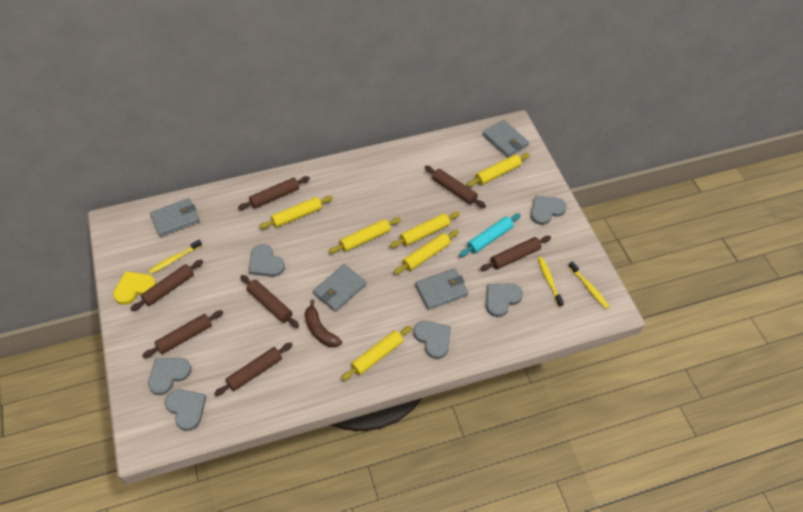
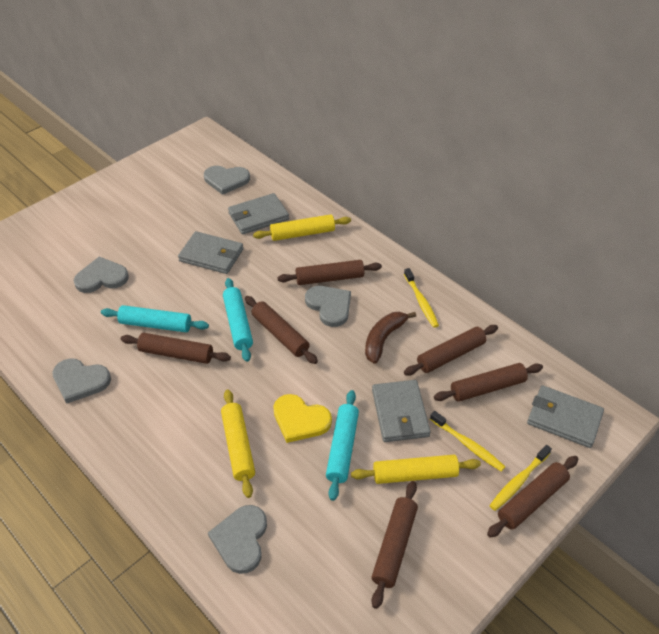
grey heart: [148,358,192,395] [165,389,206,431] [249,244,285,277] [414,321,451,359] [486,283,523,317] [531,195,567,225] = 6 -> [52,358,111,404] [74,257,129,293] [204,166,250,195] [208,505,267,574] [305,286,351,327] = 5
turquoise rolling pin: [459,213,521,257] = 1 -> [101,305,209,332] [223,278,253,362] [326,390,359,501] = 3
yellow rolling pin: [259,196,333,229] [329,217,401,254] [342,326,412,381] [390,212,460,248] [394,230,459,275] [467,153,530,187] = 6 -> [221,390,255,498] [253,214,351,241] [351,455,481,484] = 3

